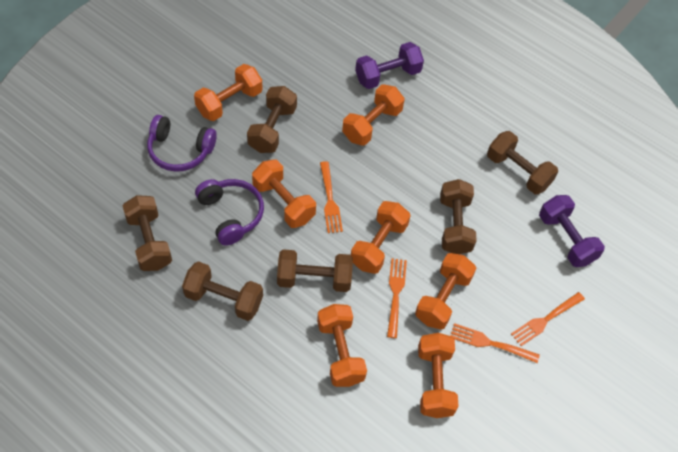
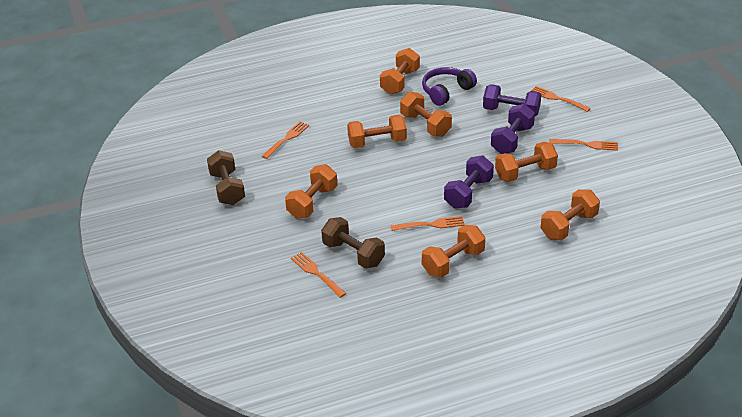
brown dumbbell: [122,195,172,271] [182,261,263,321] [247,86,297,153] [277,249,353,292] [440,179,477,254] [487,131,558,194] = 6 -> [207,150,245,205] [321,217,385,269] = 2
orange fork: [320,161,343,233] [387,258,407,338] [450,323,540,363] [511,292,585,346] = 4 -> [262,122,309,159] [291,252,346,298] [390,216,465,231] [532,86,591,112] [549,139,618,151] = 5
purple dumbbell: [355,42,424,89] [539,195,605,267] = 2 -> [444,155,494,209] [483,84,541,116] [491,104,535,154] = 3
purple headphones: [147,115,217,172] [195,179,264,246] = 2 -> [422,67,477,106] = 1

